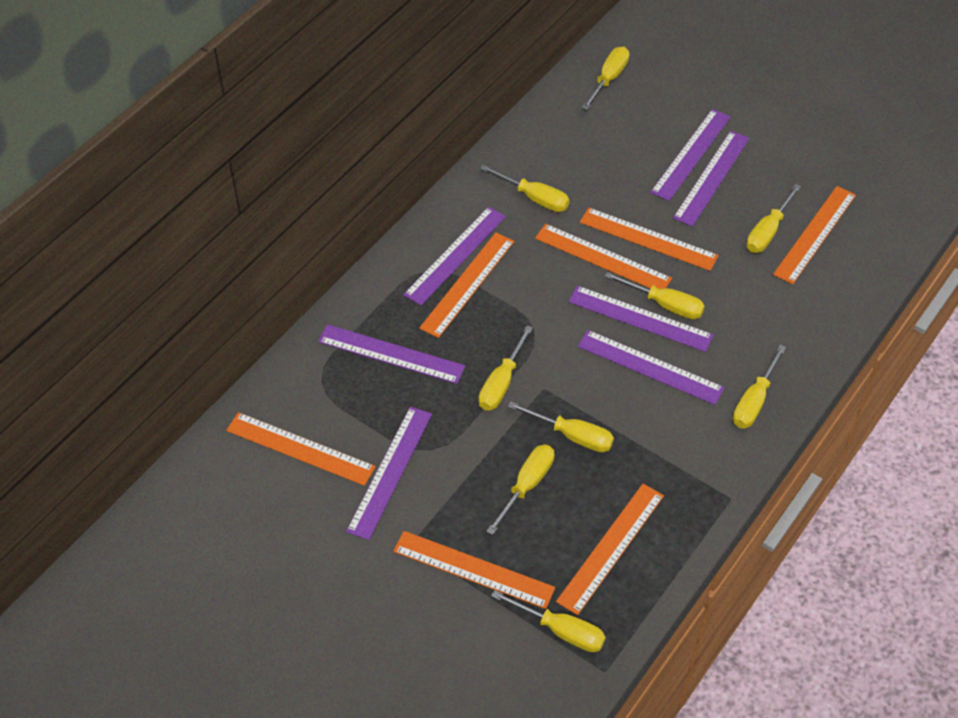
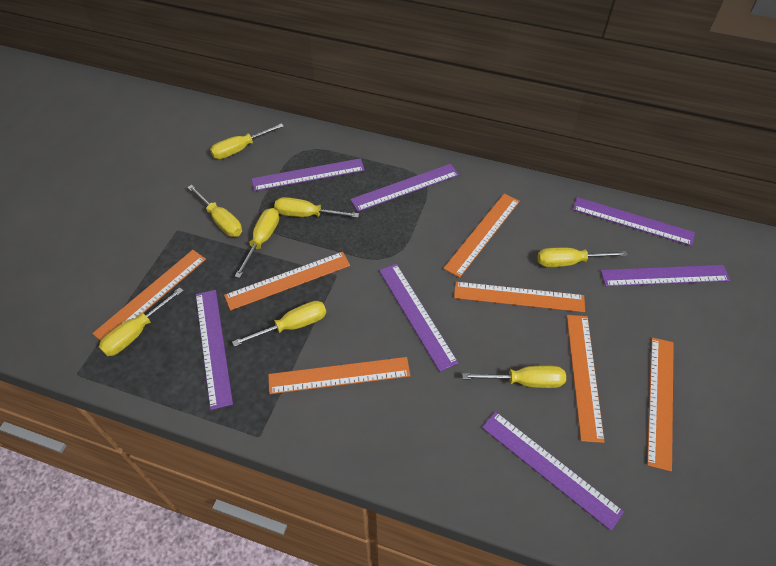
yellow screwdriver: [479,325,533,411] [480,165,570,212] [486,444,555,535] [491,590,606,652] [508,402,614,452] [582,47,629,110] [605,272,705,319] [733,345,786,429] [746,184,801,253] = 9 -> [99,287,183,356] [187,185,242,237] [210,123,284,159] [232,301,326,347] [235,208,279,278] [274,197,359,218] [462,366,566,388] [537,247,628,267] = 8

